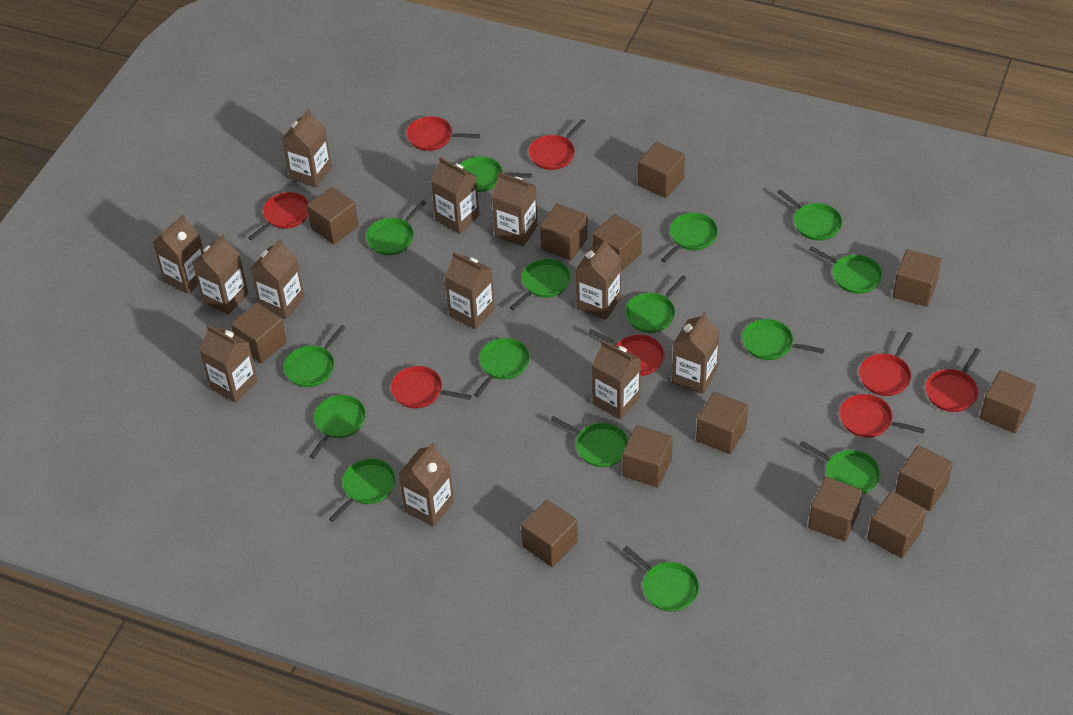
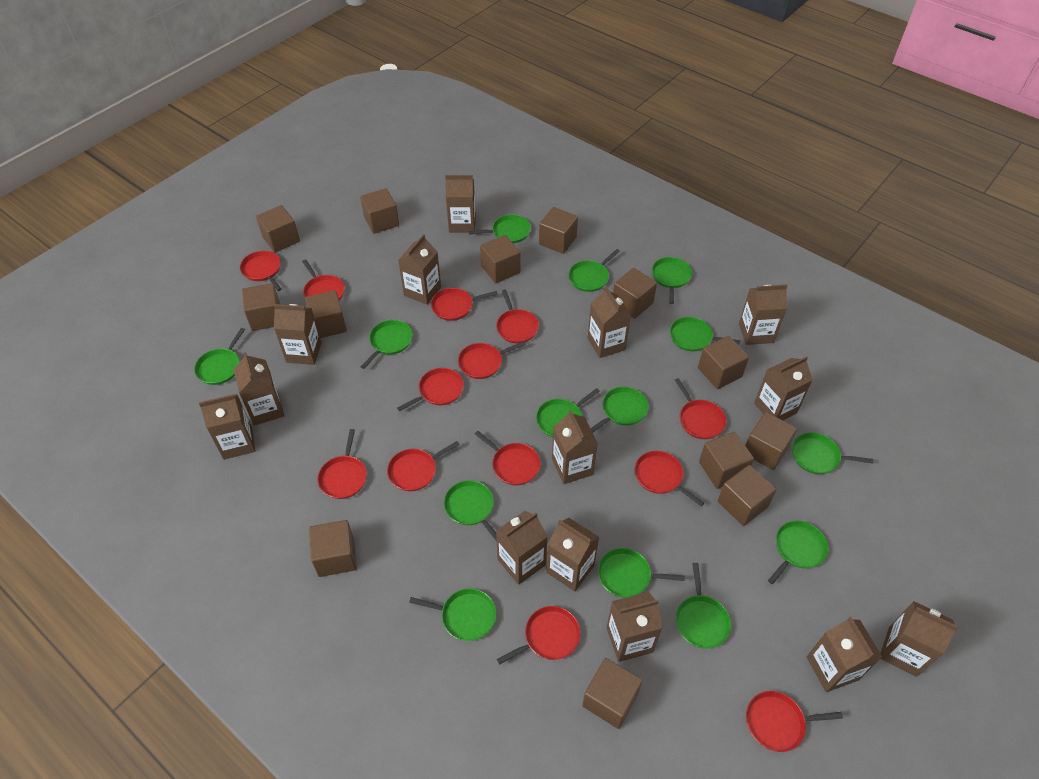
brown carton: [153,215,203,294] [193,234,249,315] [200,325,258,403] [251,239,305,319] [282,109,332,187] [399,443,454,527] [431,157,480,234] [445,252,495,329] [492,172,538,247] [576,239,622,320] [592,340,641,420] [672,312,720,394] = 12 -> [199,394,256,460] [234,352,285,426] [273,304,322,365] [398,234,441,305] [445,175,476,233] [496,511,548,585] [546,518,599,592] [552,410,598,484] [587,286,631,358] [606,592,663,662] [739,284,788,345] [754,356,813,420] [807,617,882,692] [880,601,959,677] = 14
green pan: [284,325,346,387] [309,395,366,459] [329,459,396,522] [366,200,426,255] [460,156,532,192] [474,338,530,397] [510,259,571,310] [551,416,629,467] [623,546,700,612] [626,276,687,333] [661,213,719,262] [743,319,825,360] [777,189,843,241] [800,441,881,495] [809,246,883,294] = 15 -> [194,328,245,385] [361,320,413,369] [409,588,496,641] [444,480,497,541] [468,215,531,243] [536,388,600,437] [568,249,620,292] [590,387,649,433] [598,548,685,598] [651,257,692,304] [669,317,740,351] [676,563,731,649] [768,521,828,584] [792,433,873,474] = 14
red pan: [248,192,309,240] [391,366,472,408] [407,116,480,151] [529,119,586,170] [588,329,665,376] [840,394,925,438] [859,332,913,396] [926,348,981,412] = 8 -> [240,251,282,291] [302,259,345,300] [317,429,367,499] [387,441,460,491] [397,368,464,411] [431,288,498,321] [458,341,526,379] [475,431,541,485] [496,289,539,343] [497,606,581,664] [634,451,704,506] [675,378,727,439] [746,691,843,752] = 13

